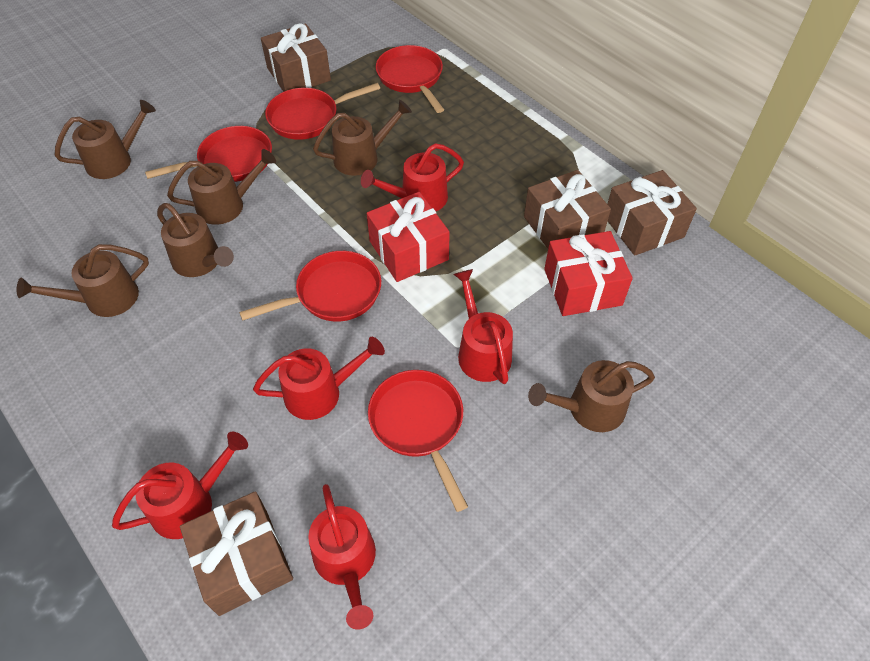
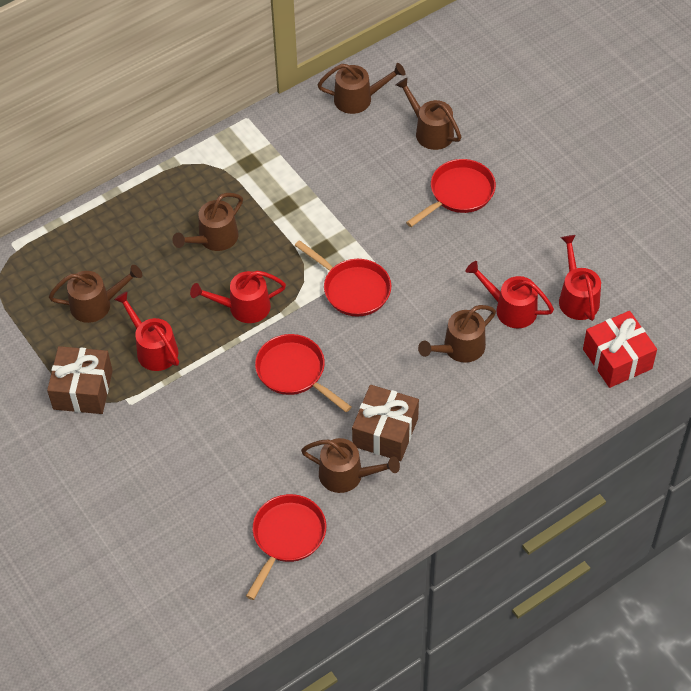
brown gift: [180,491,293,616] [261,23,331,92] [524,170,611,249] [608,170,697,256] = 4 -> [47,346,113,414] [352,385,419,461] = 2
red gift: [367,192,450,282] [544,231,633,316] = 2 -> [583,311,657,388] = 1
red pan: [145,126,272,182] [239,251,381,322] [265,83,380,140] [368,370,468,512] [376,45,444,113] = 5 -> [246,494,326,600] [255,334,351,412] [294,240,391,317] [406,159,496,227] = 4
red watering can: [112,431,248,539] [253,337,385,420] [308,484,376,629] [361,143,464,211] [453,269,513,384] = 5 -> [114,291,179,371] [190,271,286,323] [466,261,554,329] [559,235,601,321] = 4

